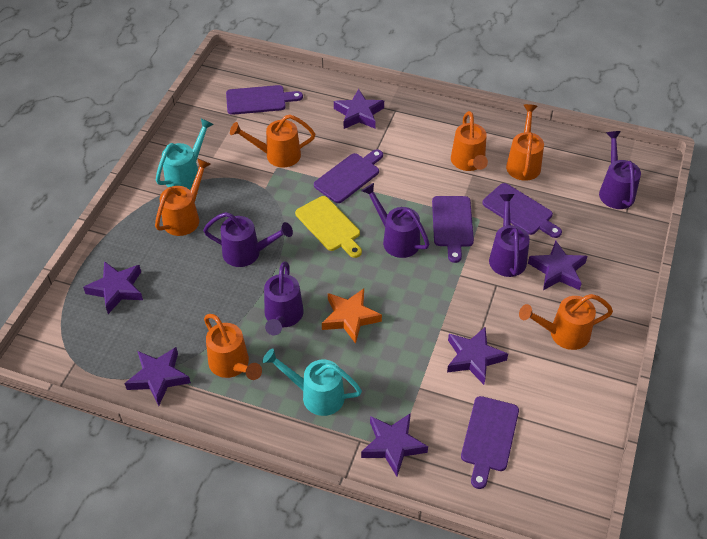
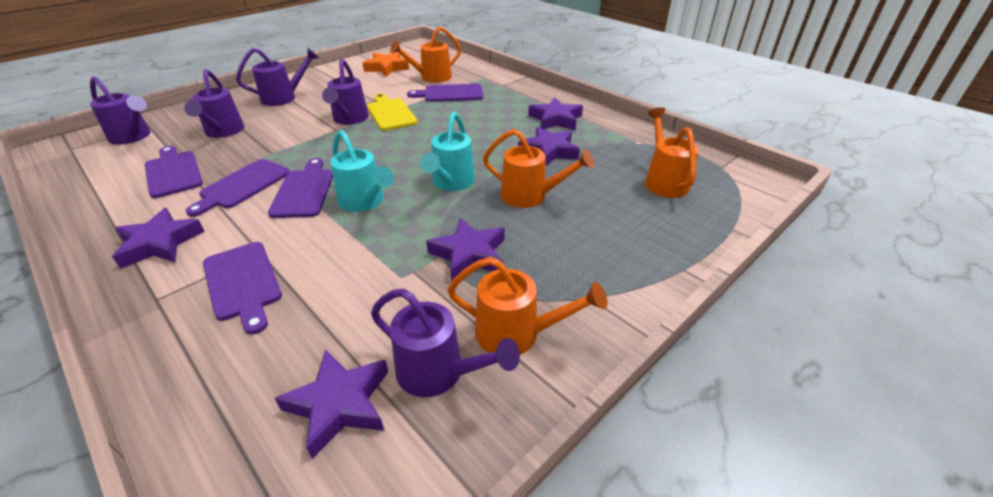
orange watering can: [155,158,210,236] [204,314,262,380] [230,114,315,167] [451,111,488,171] [506,104,544,181] [519,294,613,350] = 6 -> [390,27,461,83] [447,257,608,355] [483,129,594,208] [645,107,699,198] = 4
purple star: [83,261,143,314] [124,347,191,406] [334,89,384,129] [361,413,428,476] [447,327,508,385] [528,241,588,290] = 6 -> [112,208,205,269] [275,349,388,459] [426,218,505,282] [518,127,580,166] [528,97,583,130] = 5

